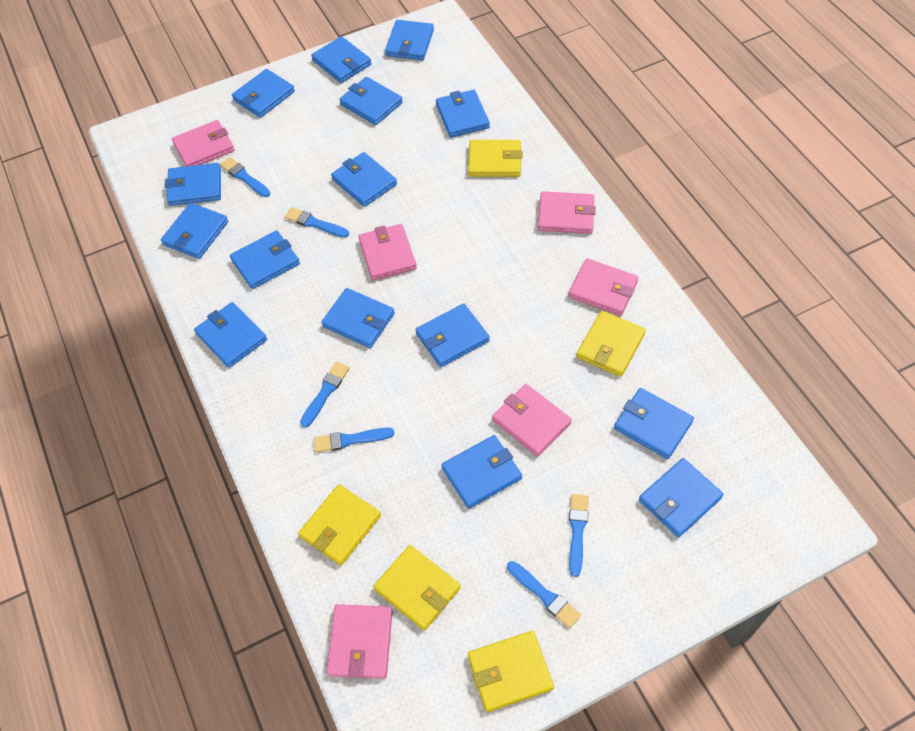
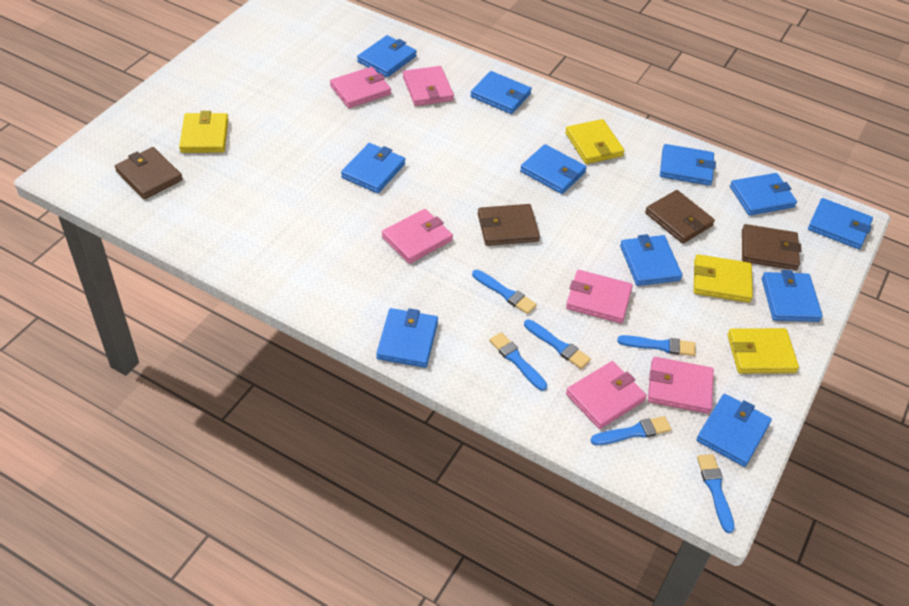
blue wallet: [161,203,228,259] [165,163,221,206] [194,302,267,368] [230,230,300,289] [232,69,295,118] [311,36,371,83] [321,288,395,348] [331,152,397,207] [339,77,403,125] [385,20,434,60] [416,304,490,367] [436,90,490,138] [441,435,522,509] [614,388,694,459] [639,458,723,537] = 15 -> [341,143,405,193] [357,35,417,77] [376,308,438,368] [470,71,532,114] [520,144,587,194] [620,234,682,286] [660,144,716,186] [696,394,772,467] [730,173,797,216] [762,270,823,322] [808,198,873,249] = 11
brown wallet: none = 0 -> [115,147,183,199] [478,204,540,246] [645,190,715,244] [742,224,801,270] = 4
yellow wallet: [298,484,381,565] [373,545,461,630] [468,140,522,177] [468,631,554,712] [576,311,646,377] = 5 -> [179,111,228,153] [565,119,625,164] [694,254,753,303] [727,328,799,373] = 4

